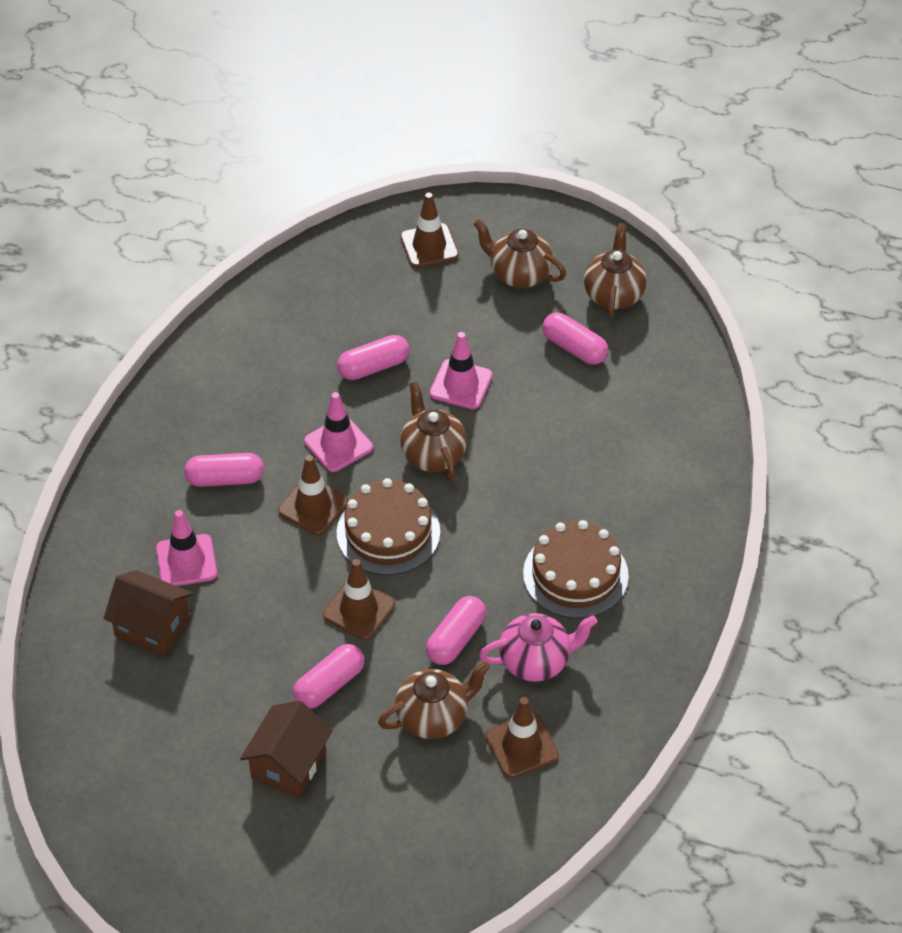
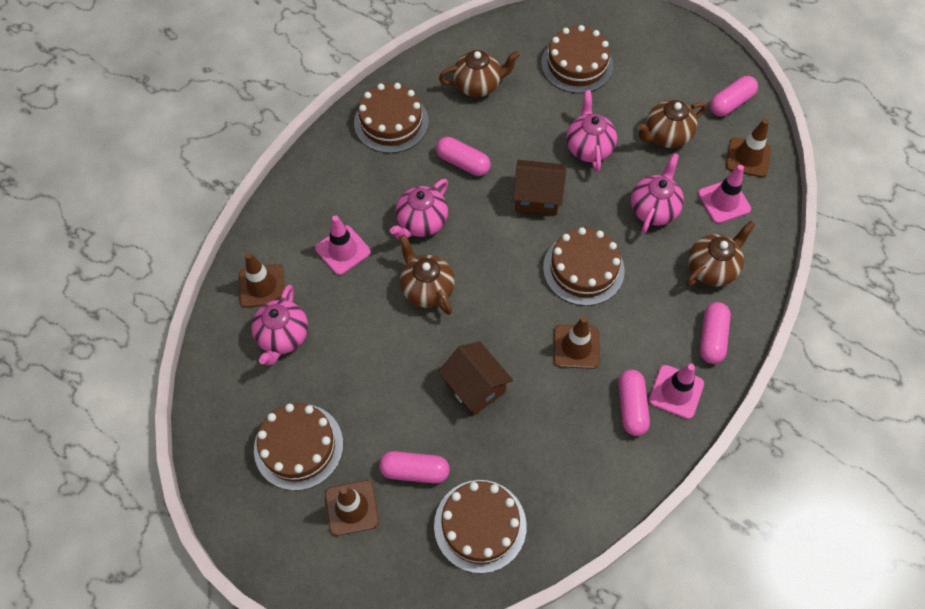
brown cake: [336,478,440,575] [523,520,629,619] = 2 -> [254,403,343,491] [354,83,429,153] [434,480,527,573] [541,25,614,93] [543,227,625,306] = 5
pink teapot: [479,613,597,682] = 1 -> [251,285,308,365] [390,179,448,240] [566,90,617,172] [631,153,684,234] = 4

